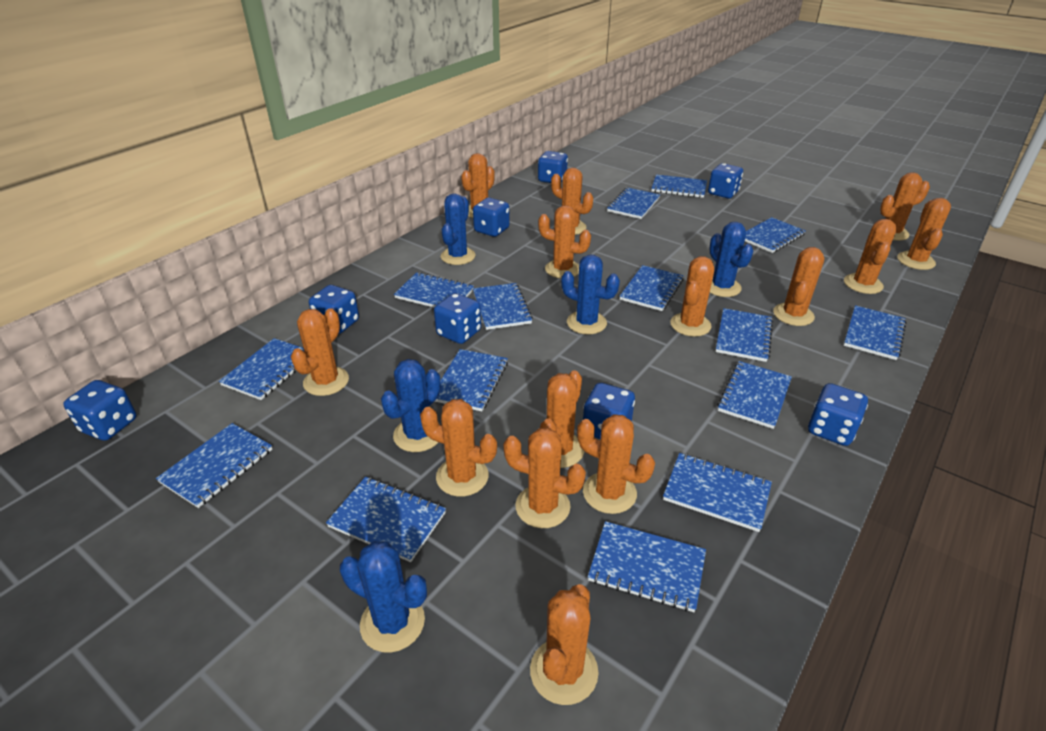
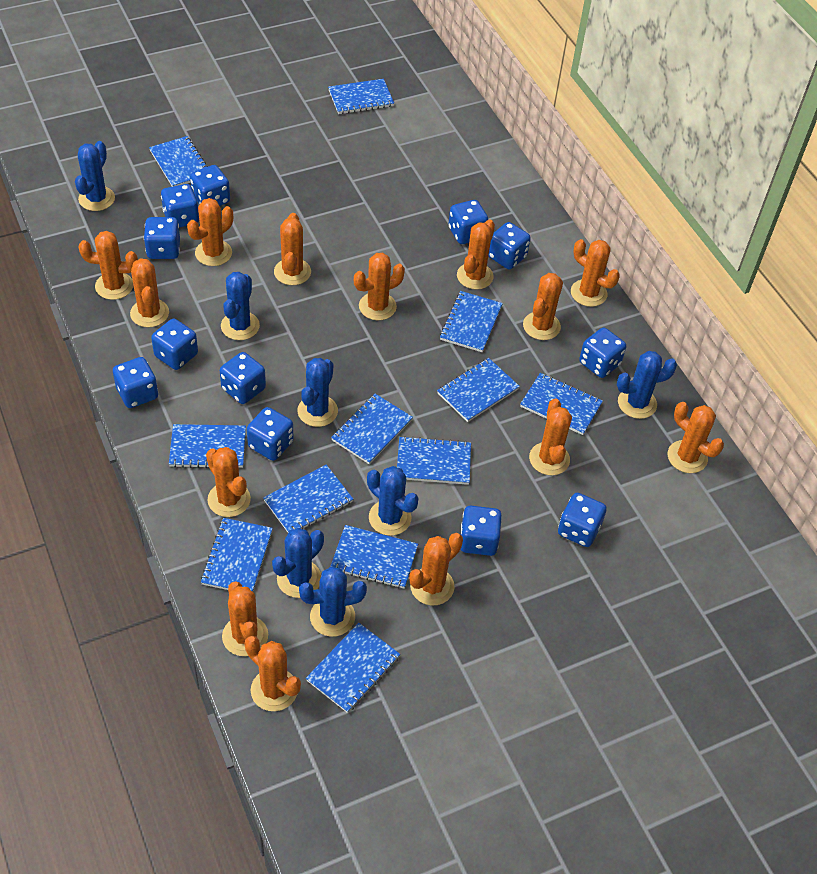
blue cactus: [340,541,427,653] [381,359,441,452] [441,194,475,265] [561,255,620,335] [710,222,753,297] = 5 -> [75,141,115,211] [221,272,260,340] [272,528,324,598] [297,358,338,427] [299,567,367,637] [367,466,418,536] [617,351,677,419] = 7
blue dice: [63,380,136,441] [309,285,359,334] [434,293,481,344] [473,198,510,237] [538,151,568,183] [583,383,635,439] [708,163,743,198] [808,383,868,446] = 8 -> [113,357,158,408] [144,217,180,259] [151,319,198,370] [161,184,199,227] [190,165,230,206] [220,352,266,404] [247,407,294,461] [448,200,488,244] [461,506,502,556] [488,222,531,269] [558,493,607,547] [579,328,626,378] = 12
blue notebook: [156,423,272,508] [219,338,304,400] [326,477,446,562] [394,272,474,307] [434,349,508,411] [473,283,533,330] [588,521,706,612] [607,187,660,219] [620,265,684,311] [651,174,707,198] [663,453,772,532] [716,308,773,362] [717,361,792,429] [745,217,806,253] [844,305,907,360] = 15 -> [149,136,208,187] [169,424,246,468] [201,518,273,592] [263,465,353,532] [306,623,400,713] [328,79,394,114] [330,525,418,589] [331,394,413,464] [397,436,471,485] [437,358,520,422] [440,291,503,352] [520,373,603,435] = 12

